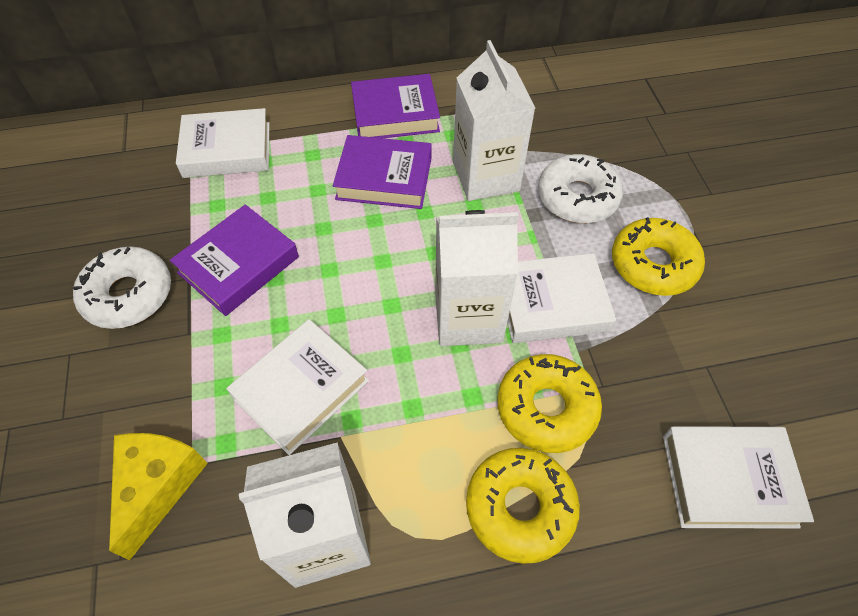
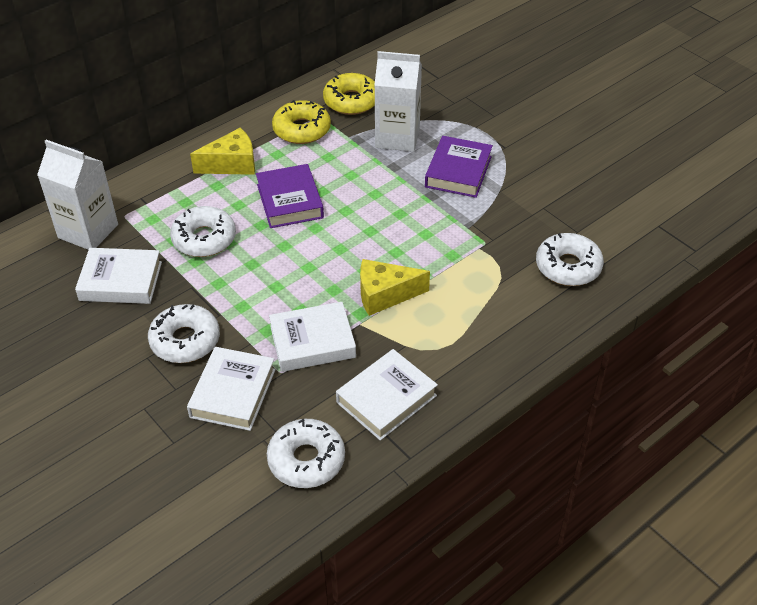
purple book: [170,204,299,316] [333,135,432,209] [351,74,440,138] = 3 -> [256,164,324,228] [425,136,493,198] = 2
white carton: [239,442,371,588] [435,210,519,346] [453,40,535,201] = 3 -> [37,140,118,250] [375,51,422,152] = 2
white donut: [73,246,171,329] [538,154,623,223] = 2 -> [148,304,220,363] [170,206,236,257] [267,419,345,488] [536,233,604,286] = 4
yellow cheese: [109,433,208,560] = 1 -> [190,128,255,175] [360,259,430,316] = 2
yellow donut: [466,448,580,564] [497,354,602,453] [612,217,705,296] = 3 -> [272,100,331,144] [323,73,375,115] = 2

